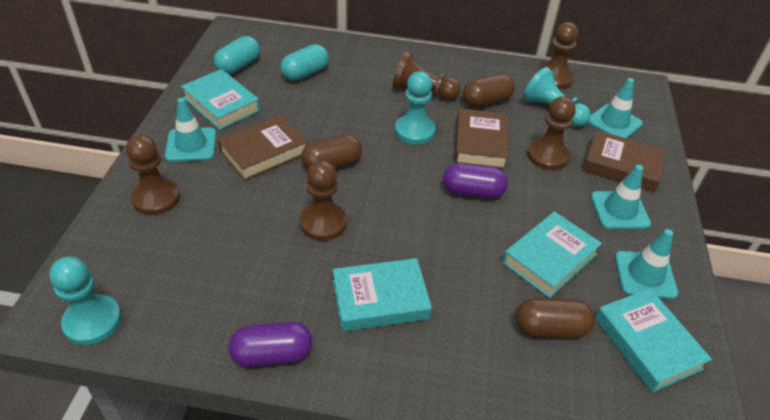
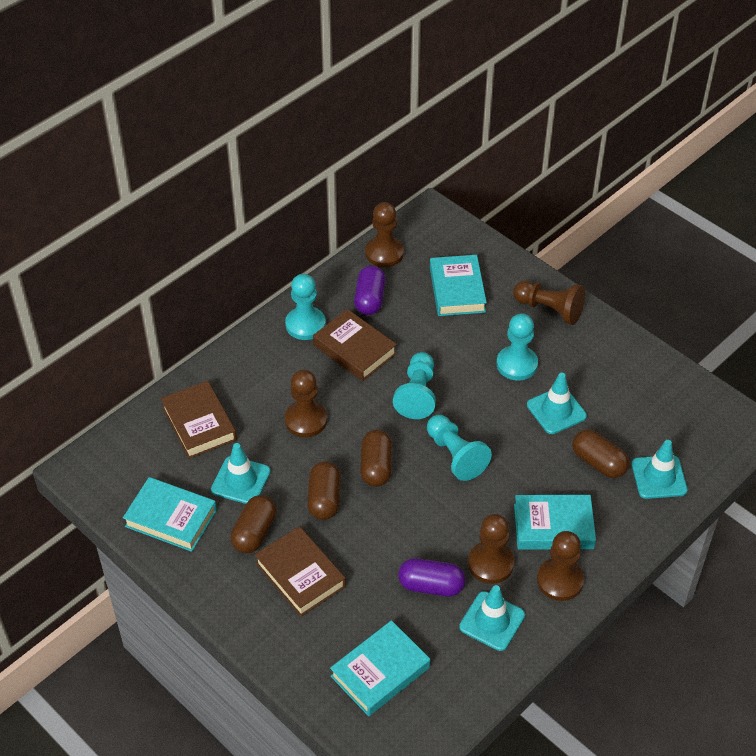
brown capsule: [301,134,362,170] [463,74,515,107] [516,298,595,338] = 3 -> [230,495,277,554] [307,461,341,520] [360,430,392,487] [572,429,629,478] = 4
turquoise capsule: [214,36,260,75] [280,44,329,81] = 2 -> none = 0
turquoise pawn: [49,257,121,345] [395,71,435,145] [523,67,591,127] = 3 -> [285,274,326,340] [393,352,436,419] [427,415,492,481] [497,313,538,380] = 4

